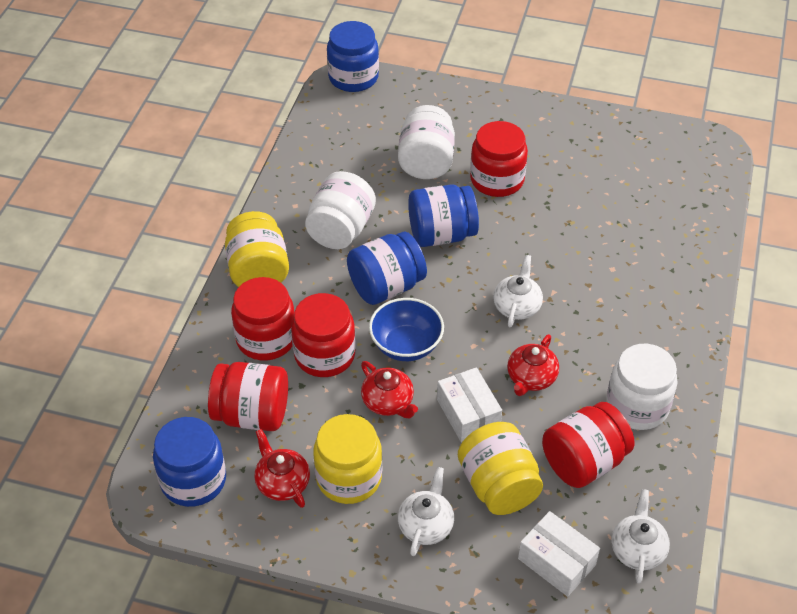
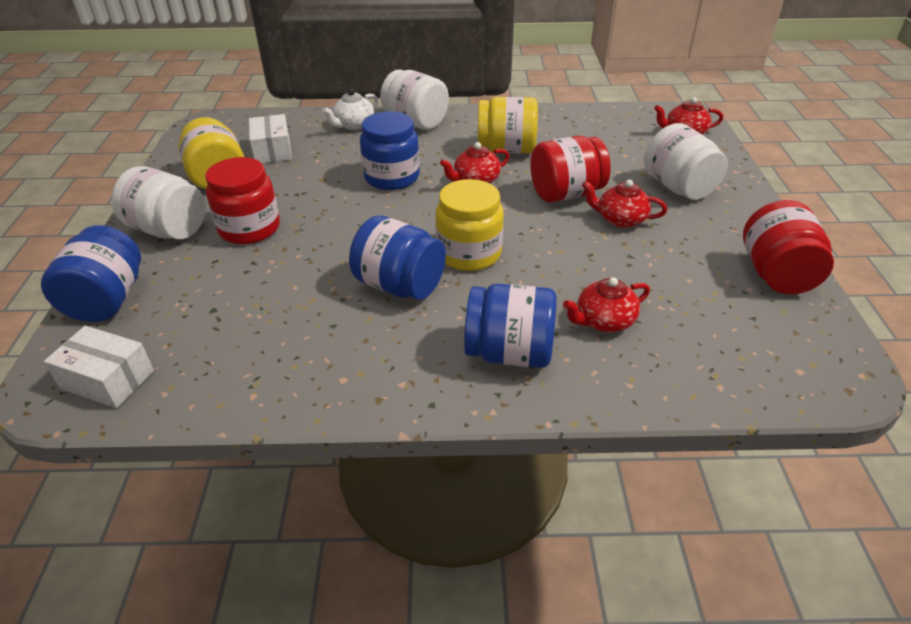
blue bowl: [369,298,444,361] = 1 -> none = 0
red jar: [208,362,288,431] [231,277,294,360] [291,293,356,377] [470,121,528,197] [542,402,635,488] = 5 -> [205,157,280,244] [530,136,611,203] [743,200,834,294] = 3
red teapot: [254,429,310,508] [361,361,418,418] [507,334,559,396] = 3 -> [440,142,510,183] [563,277,650,332] [582,180,667,228] [654,97,723,135] = 4
white teapot: [398,467,454,556] [493,255,543,327] [611,489,670,584] = 3 -> [322,89,378,130] = 1

